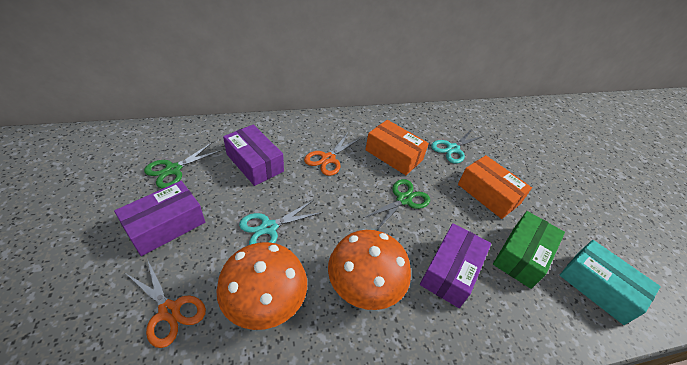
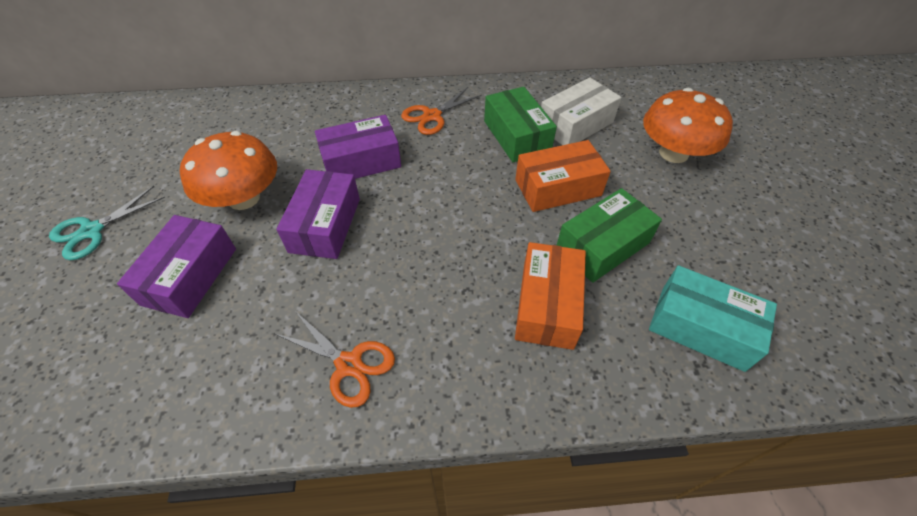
green box: [493,211,565,289] = 1 -> [484,87,557,162] [557,188,662,283] = 2
green scissors: [144,143,222,189] [363,179,430,230] = 2 -> none = 0
turquoise scissors: [239,200,323,245] [431,129,484,164] = 2 -> [49,186,165,260] = 1
white box: none = 0 -> [541,77,621,145] = 1

